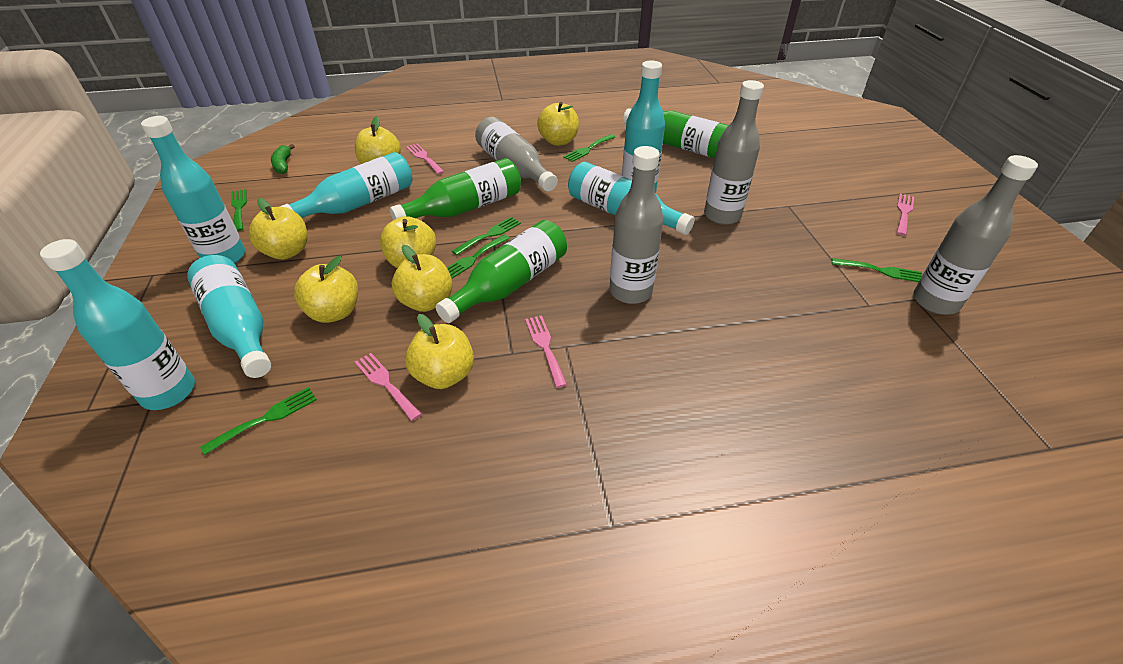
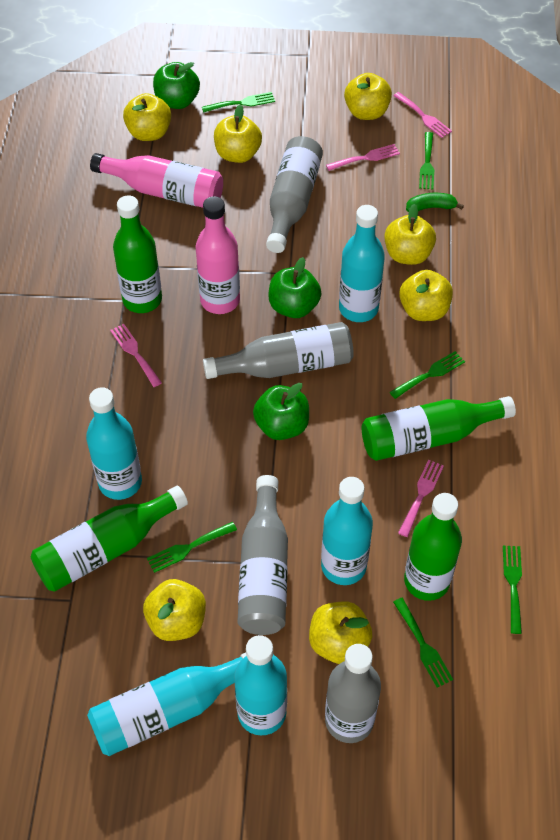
green apple: none = 0 -> [153,62,200,109] [253,383,309,440] [268,257,321,318] = 3
green bottle: [390,158,521,220] [436,220,567,323] [623,108,729,158] = 3 -> [31,486,188,592] [113,195,162,313] [362,396,516,461] [404,493,462,601] = 4
pink bottle: none = 0 -> [90,153,223,208] [195,196,240,314] = 2
turquoise bottle: [40,239,195,410] [141,116,245,263] [187,255,271,378] [279,152,413,218] [568,162,695,235] [622,61,665,193] = 6 -> [86,387,142,500] [87,653,246,756] [234,635,287,735] [321,477,373,585] [339,205,385,322] = 5

